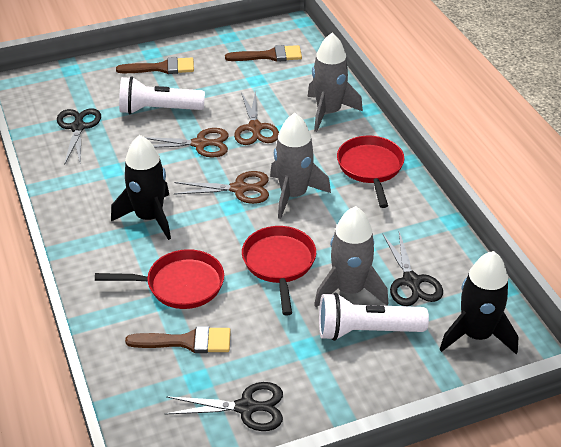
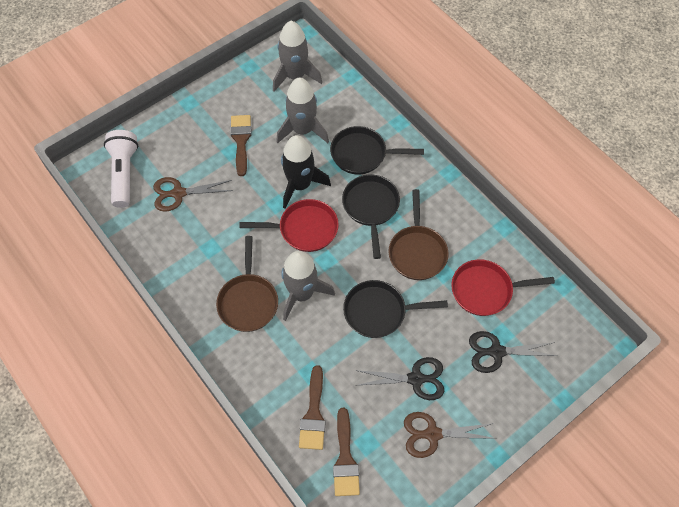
black pan: none = 0 -> [330,126,424,175] [342,175,400,259] [343,280,448,338] = 3
black rocket: [111,135,171,240] [439,251,519,354] = 2 -> [281,135,331,208] = 1
black scissors: [57,108,101,165] [165,382,283,431] [382,232,443,306] = 3 -> [355,357,444,400] [469,331,557,373] = 2
brown pan: none = 0 -> [216,236,278,332] [388,189,449,280] = 2
brown scissors: [145,128,229,157] [174,171,269,204] [234,90,279,145] = 3 -> [153,177,233,212] [404,412,497,458] = 2
red pan: [95,249,224,309] [242,226,316,316] [337,136,405,208] = 3 -> [240,199,339,252] [451,259,555,316] = 2
white flashlight: [119,76,205,114] [319,293,429,341] = 2 -> [104,130,138,208] = 1

